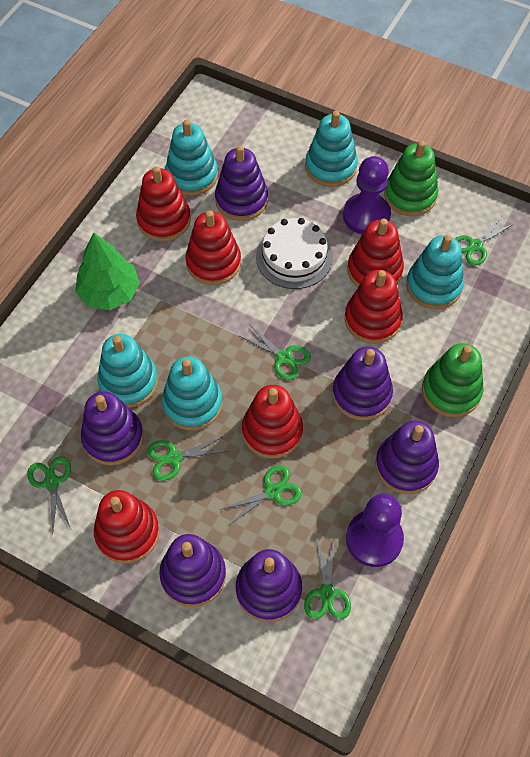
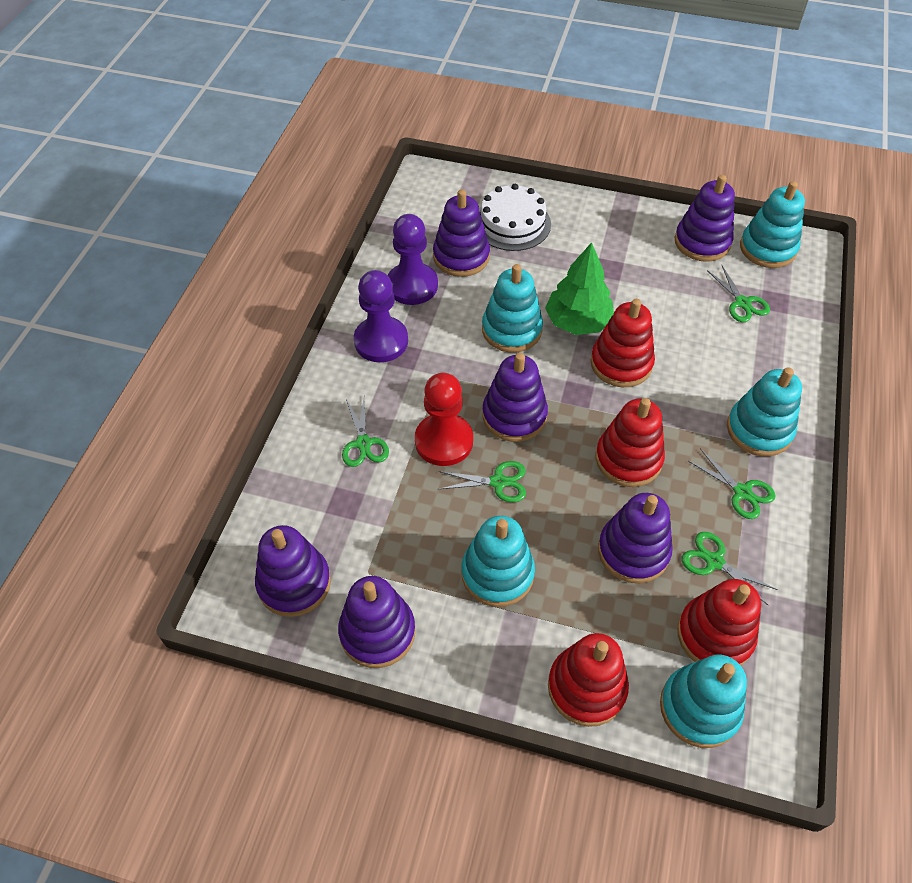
green scissors: [27,456,71,535] [147,435,228,480] [220,465,302,525] [238,324,311,380] [304,537,351,619] [455,217,514,266] = 6 -> [342,398,389,467] [438,461,526,502] [681,532,778,605] [688,449,776,519] [707,266,770,322] = 5
green stacking toy: [384,141,438,216] [422,343,484,417] = 2 -> none = 0
red pawn: none = 0 -> [415,373,473,466] = 1
red stacking toy: [94,490,160,564] [136,166,191,242] [185,210,241,285] [242,385,303,459] [345,270,403,344] [347,219,404,287] = 6 -> [548,633,629,727] [590,299,655,387] [595,398,665,487] [677,579,761,666] = 4

